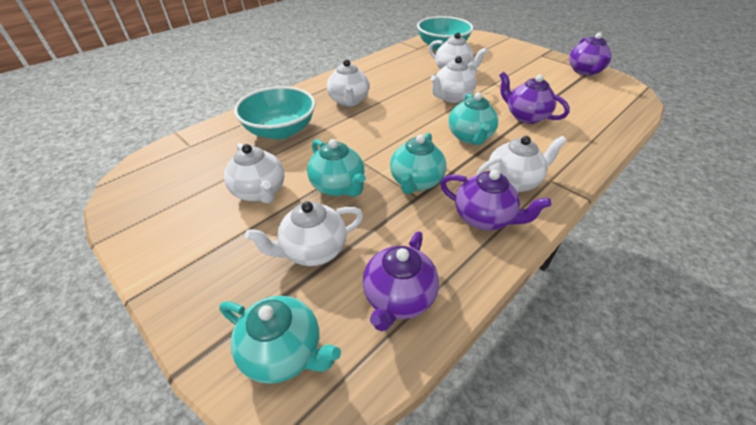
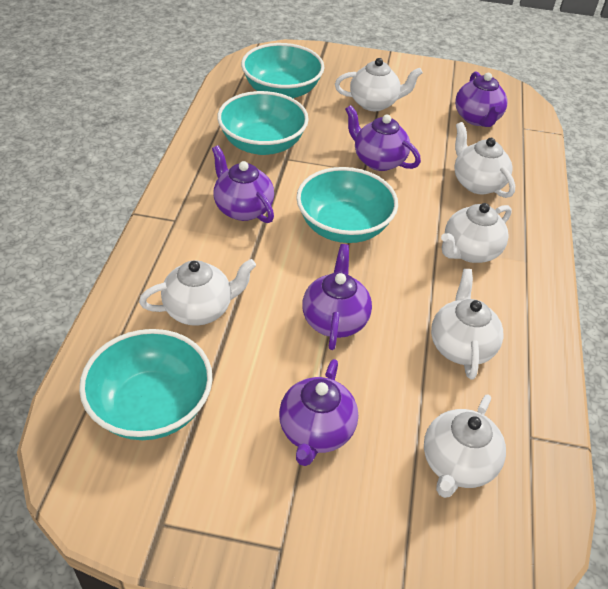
purple teapot: [363,231,439,332] [440,170,551,230] [499,72,570,124] [569,33,612,76] = 4 -> [212,145,274,223] [279,359,358,466] [302,244,372,350] [345,105,421,171] [455,71,508,127] = 5
turquoise bowl: [234,86,316,140] [417,16,473,51] = 2 -> [79,329,213,440] [217,91,309,155] [241,43,324,98] [296,167,398,243] = 4
turquoise teapot: [219,296,341,384] [307,139,366,197] [390,133,447,194] [448,92,498,145] = 4 -> none = 0

